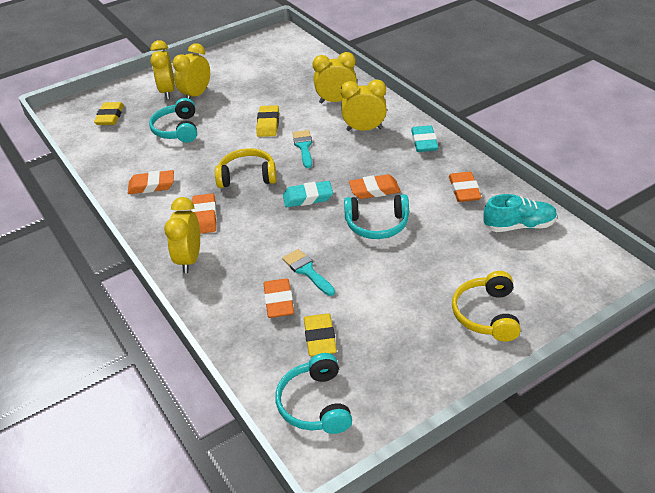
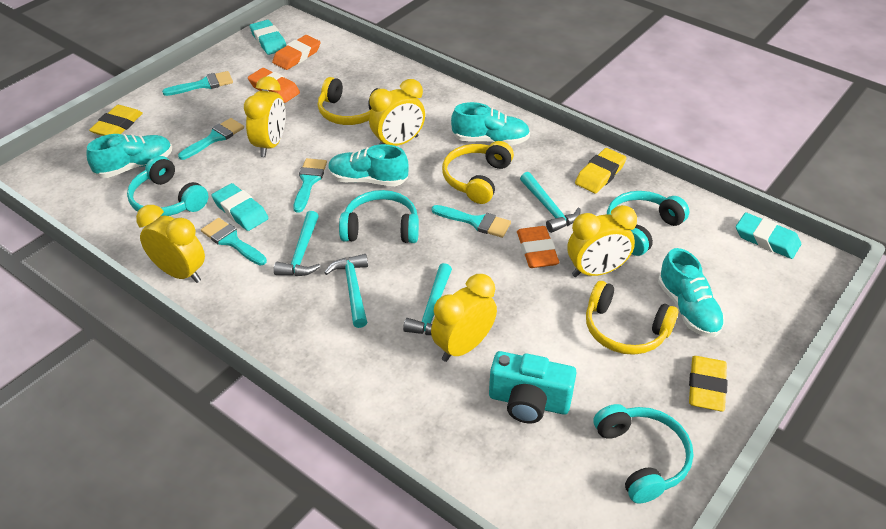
orange eraser: [128,170,174,194] [191,193,217,234] [263,278,294,318] [349,174,401,199] [449,172,481,202] = 5 -> [248,68,300,103] [272,35,321,70] [517,226,559,268] = 3
turquoise brush: [282,249,335,296] [293,130,312,168] = 2 -> [162,71,233,96] [178,118,244,160] [201,218,267,265] [294,158,327,213] [432,205,511,238] = 5
turquoise camera: none = 0 -> [489,351,577,423] = 1
turquoise eraser: [283,181,333,207] [411,125,438,152] = 2 -> [211,183,269,231] [250,20,286,55] [736,212,801,259] = 3
turquoise hammer: none = 0 -> [274,211,321,276] [324,254,368,328] [403,263,452,335] [520,172,581,233] = 4
turquoise headphones: [149,98,197,143] [275,353,352,434] [344,194,409,239] = 3 -> [127,156,208,216] [339,190,419,243] [594,404,693,504] [607,191,689,256] = 4
turquoise shoe: [484,194,557,232] = 1 -> [86,134,172,178] [328,144,409,186] [451,102,530,145] [658,248,725,337] = 4
yellow headphones: [215,148,277,188] [452,271,521,342] = 2 -> [318,77,379,125] [442,141,514,204] [586,281,678,355] = 3

